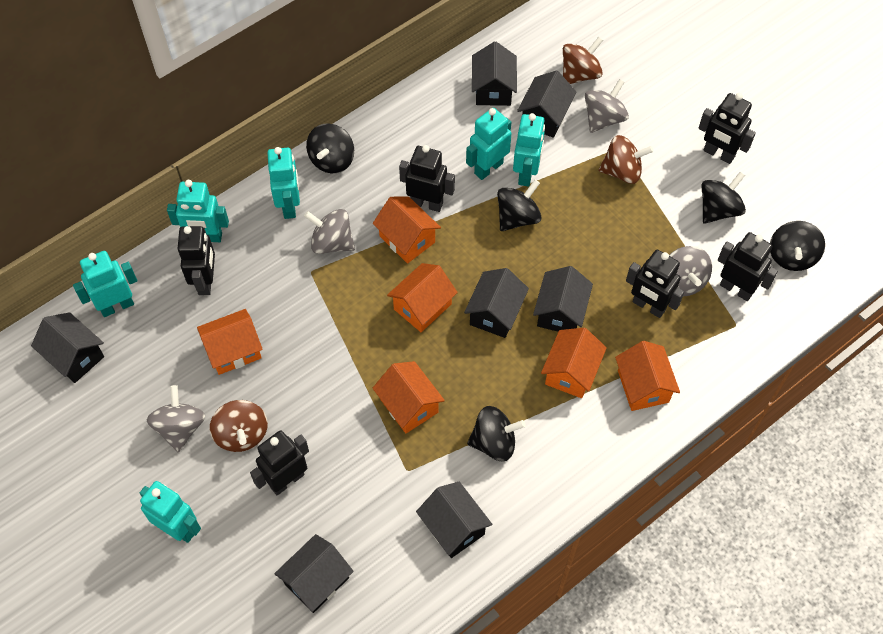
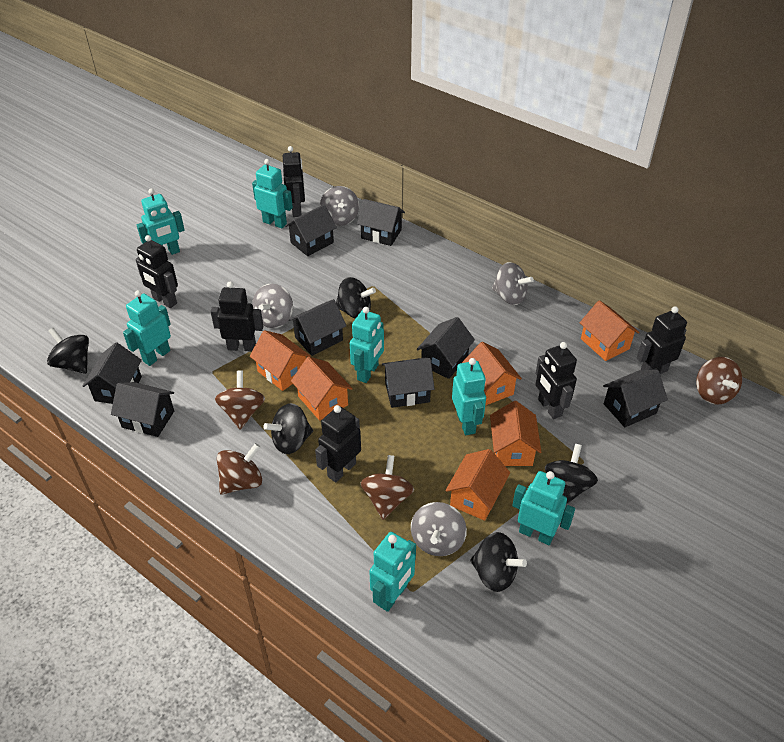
black house: [31,312,104,383] [274,534,354,613] [416,482,492,558] [464,268,529,338] [472,41,517,106] [517,70,577,138] [533,266,593,332] = 7 -> [83,342,142,404] [111,382,174,437] [285,205,337,256] [289,299,346,356] [357,199,405,246] [382,358,435,408] [417,317,475,379] [603,370,668,427] = 8
brown spinning top: [210,400,268,452] [563,37,603,84] [598,135,654,184] = 3 -> [215,371,265,430] [217,443,262,495] [361,455,414,520] [696,357,742,405] = 4
turquoise robot: [73,251,137,317] [140,481,201,543] [167,180,229,242] [267,147,300,219] [466,108,511,180] [513,113,545,187] = 6 -> [123,290,171,366] [137,188,185,255] [252,159,293,229] [350,307,384,383] [369,532,416,612] [452,358,486,435] [512,471,575,545] = 7

